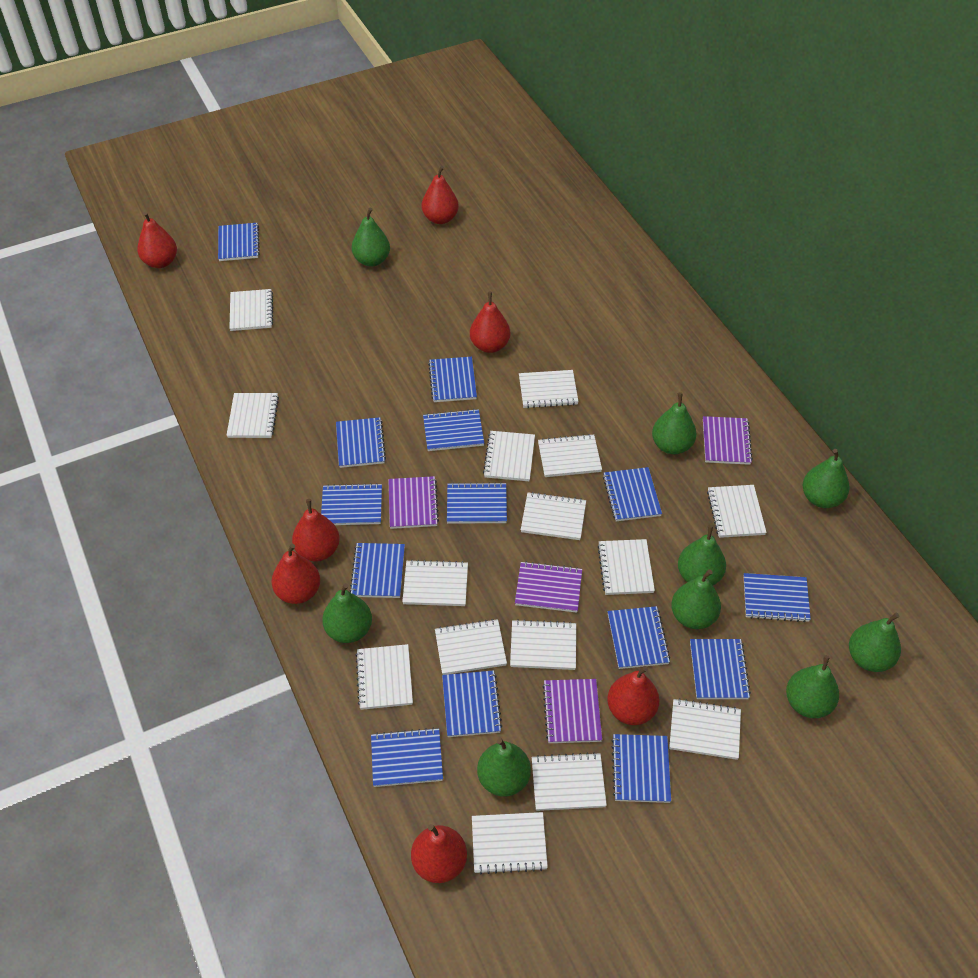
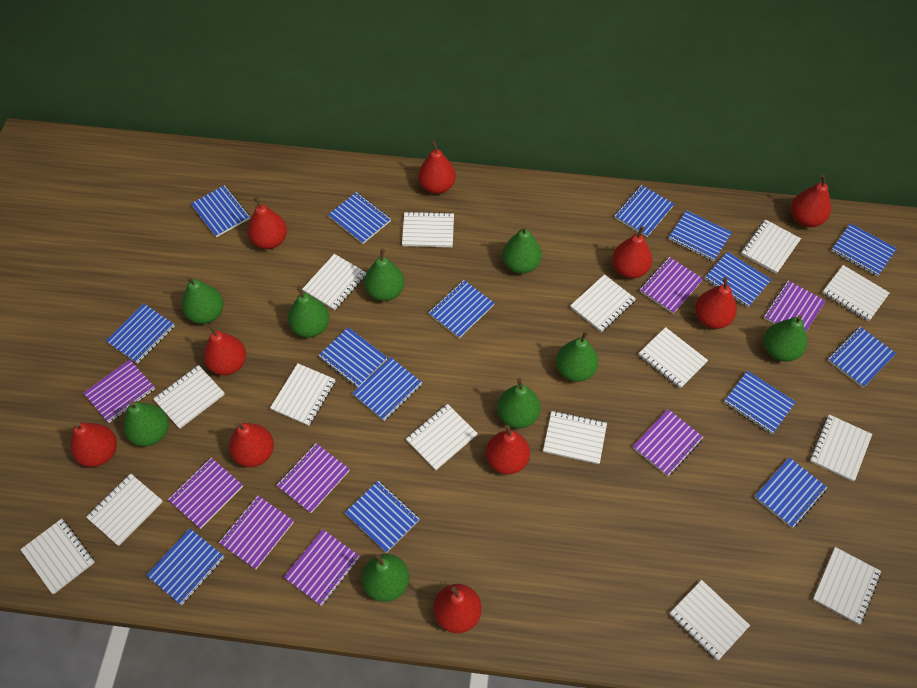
blue notebook: [218,223,260,261] [321,483,382,525] [336,417,386,468] [350,543,405,598] [371,728,443,787] [423,409,484,451] [428,357,477,402] [442,670,502,737] [447,482,507,524] [603,467,662,521] [608,606,670,669] [611,734,671,803] [690,639,751,699] [744,573,811,622] = 14 -> [106,304,175,364] [146,528,224,605] [191,185,250,237] [318,327,387,387] [328,192,391,244] [345,481,419,553] [352,357,422,421] [428,280,495,338] [615,185,674,237] [669,210,732,262] [705,252,771,307] [724,371,795,434] [755,457,828,528] [828,327,896,388] [832,223,897,277] = 15
purple notebook: [388,476,439,529] [515,561,582,613] [542,679,602,743] [703,416,753,465] = 4 -> [83,360,155,423] [168,458,243,529] [219,496,294,569] [277,443,350,513] [284,529,360,606] [633,409,704,476] [640,257,703,314] [764,280,826,332] = 8
red pear: [137,212,177,268] [272,544,320,604] [292,499,340,561] [411,824,467,883] [421,166,459,224] [470,292,510,353] [607,666,660,725] = 7 -> [70,422,117,467] [203,324,246,375] [229,422,274,467] [248,197,287,249] [418,141,456,194] [434,584,482,633] [486,425,530,475] [612,226,652,279] [695,277,737,329] [791,175,831,227] = 10

